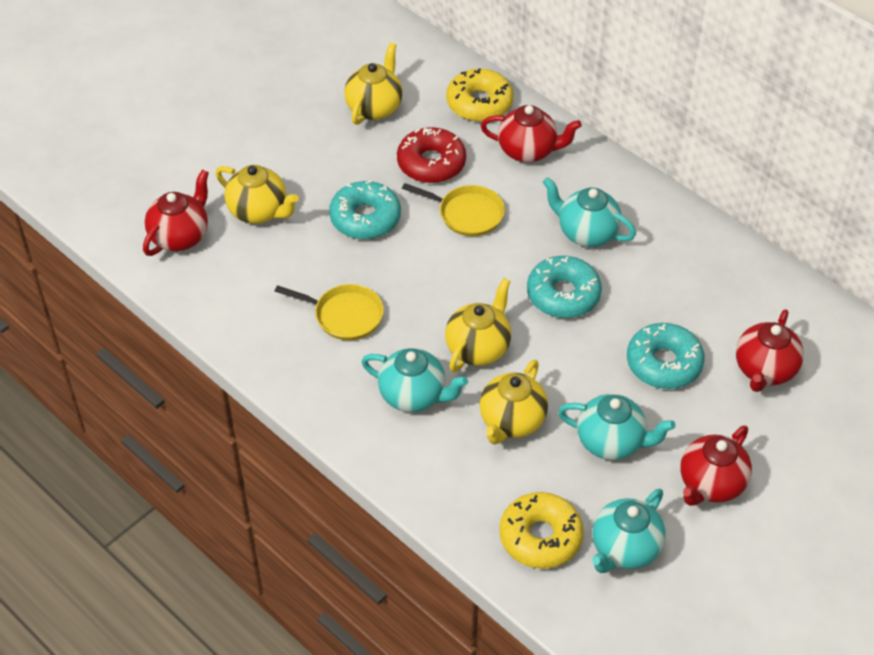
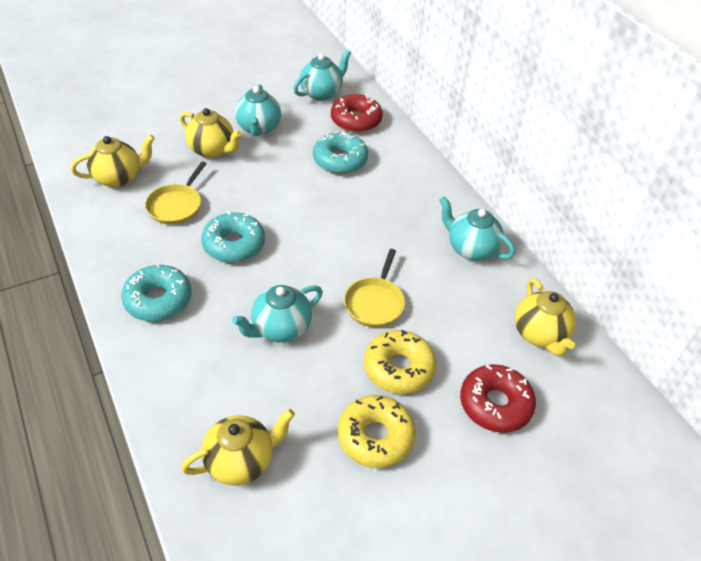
red donut: [397,127,466,183] = 1 -> [331,94,383,133] [460,364,536,433] = 2
red teapot: [143,170,209,256] [481,105,582,163] [680,426,752,506] [736,309,804,392] = 4 -> none = 0

